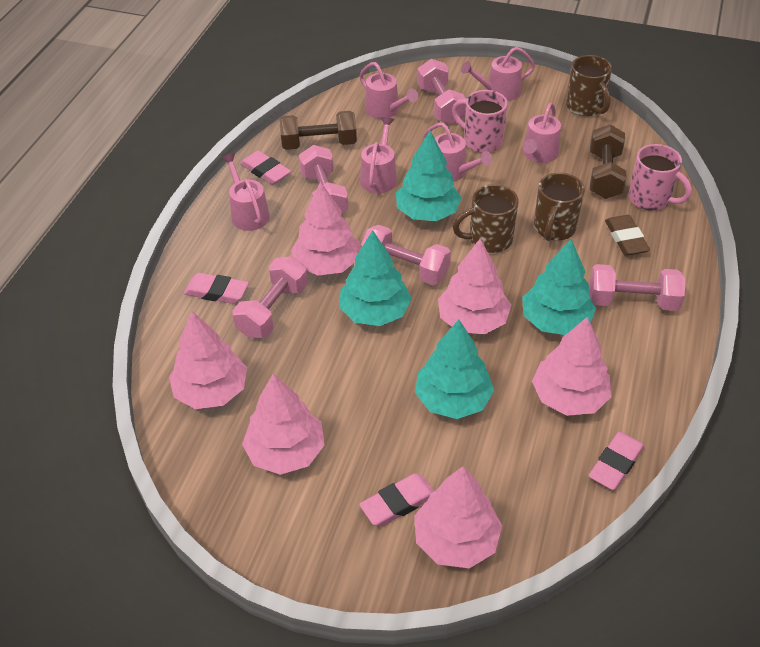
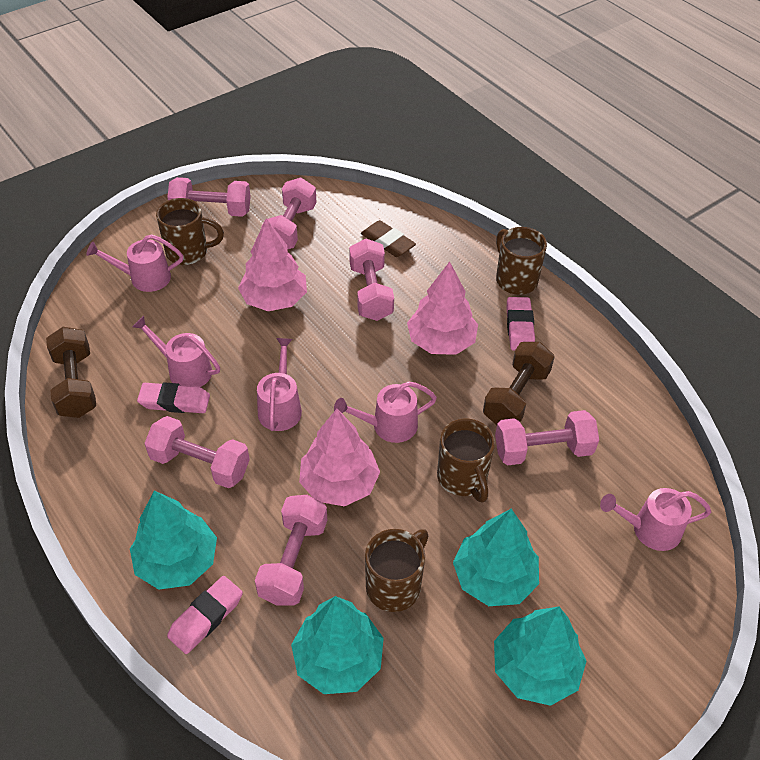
brown mug: [453,184,518,253] [534,173,585,241] [566,55,612,116] = 3 -> [156,198,224,265] [365,529,428,612] [437,419,495,503] [496,227,547,295] = 4
pink dumbbell: [232,256,308,339] [299,145,349,214] [361,225,451,285] [417,59,466,124] [589,264,685,311] = 5 -> [144,416,250,488] [167,177,251,217] [255,495,327,606] [261,178,316,249] [349,238,394,321] [495,410,599,465] = 6
pink eraser: [184,273,249,304] [240,151,291,185] [359,474,434,526] [589,432,644,490] = 4 -> [137,382,210,413] [167,576,243,654] [506,297,535,351] = 3
pink mug: [452,90,508,153] [628,144,692,211] = 2 -> none = 0
pink tree: [169,311,247,409] [242,374,325,475] [291,182,360,276] [414,466,502,568] [438,239,511,334] [532,317,612,416] = 6 -> [238,218,307,311] [299,409,380,506] [407,262,478,355] = 3
pink watering can: [221,153,270,231] [359,62,418,119] [360,117,397,193] [423,123,492,181] [461,47,535,101] [523,103,561,163] = 6 -> [86,234,183,292] [132,316,220,387] [257,338,302,431] [334,381,437,443] [600,488,711,551] = 5

